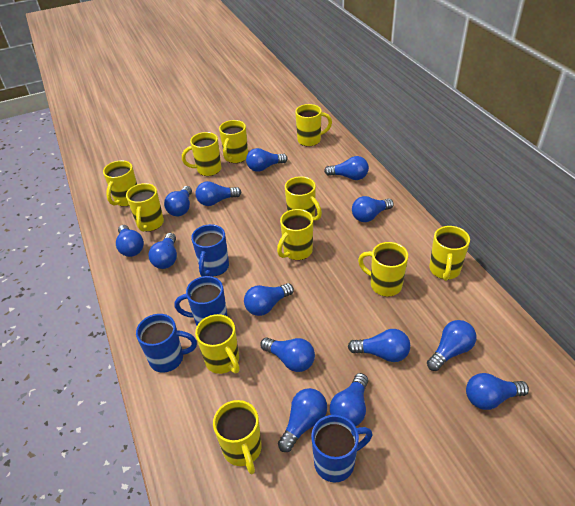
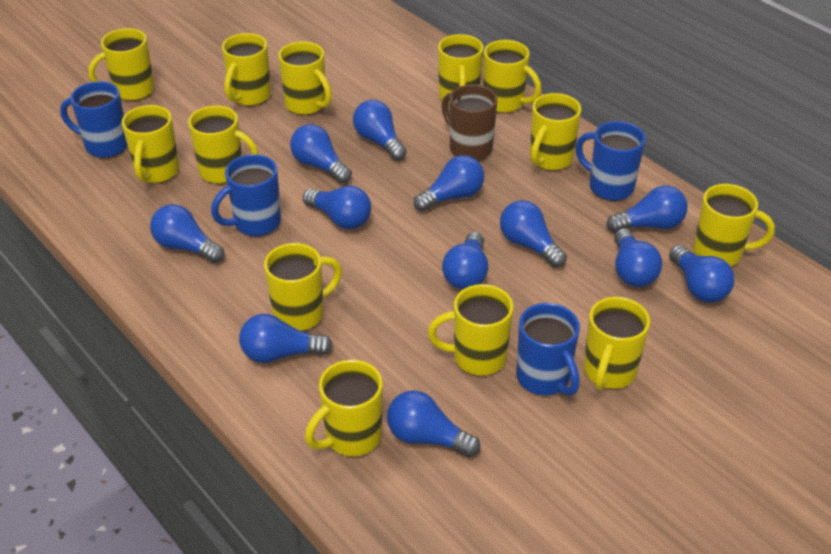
blue light bulb: [116,225,144,257] [148,233,177,269] [164,186,192,216] [195,181,241,206] [244,283,294,316] [246,148,288,172] [260,337,315,372] [278,388,327,452] [324,156,369,180] [330,373,368,426] [348,329,410,362] [352,196,394,222] [427,320,476,371] [466,373,529,410] = 14 -> [150,204,224,263] [239,314,333,363] [290,124,352,183] [303,186,371,229] [353,100,407,161] [387,390,481,457] [414,155,484,212] [442,232,488,290] [500,200,567,268] [607,186,688,233] [614,228,662,287] [669,245,734,303] = 12
brown mug: none = 0 -> [441,84,498,161] = 1
yellow mug: [103,160,137,206] [126,183,164,232] [182,132,221,176] [195,314,240,374] [213,400,262,474] [219,120,248,163] [277,209,313,260] [285,176,322,220] [295,104,332,146] [358,242,408,297] [429,226,470,281] = 11 -> [88,28,154,101] [122,105,179,183] [188,105,259,184] [222,33,271,106] [264,243,342,331] [278,42,332,115] [305,360,383,456] [428,284,513,376] [438,34,483,105] [483,40,541,113] [530,93,581,171] [584,297,650,390] [693,184,775,266] = 13

